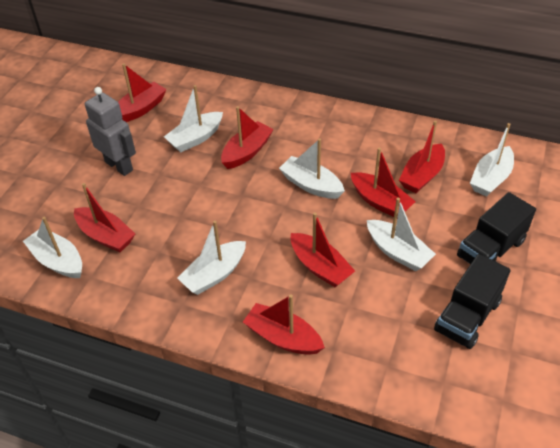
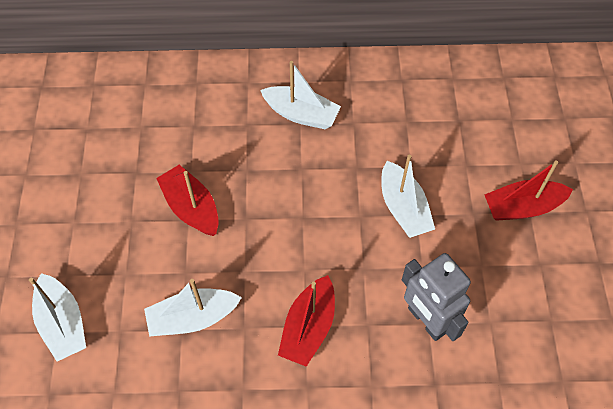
black truck: [434,254,511,349] [457,192,536,264] = 2 -> none = 0
red boat: [74,183,135,252] [118,63,167,122] [221,106,274,169] [243,294,325,355] [291,212,355,287] [351,148,416,218] [399,120,445,193] = 7 -> [156,165,219,236] [278,275,335,367] [484,160,573,221] = 3
white boat: [23,217,82,278] [164,85,223,152] [177,220,246,295] [279,138,345,199] [367,198,436,271] [470,123,514,197] = 6 -> [29,273,86,361] [144,279,242,337] [260,61,341,129] [381,155,435,238] = 4

